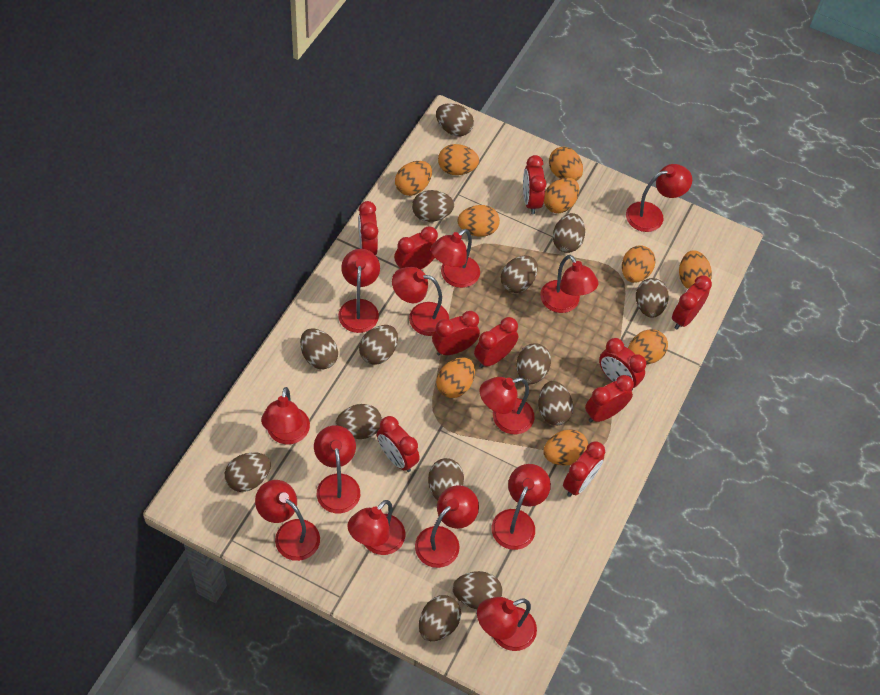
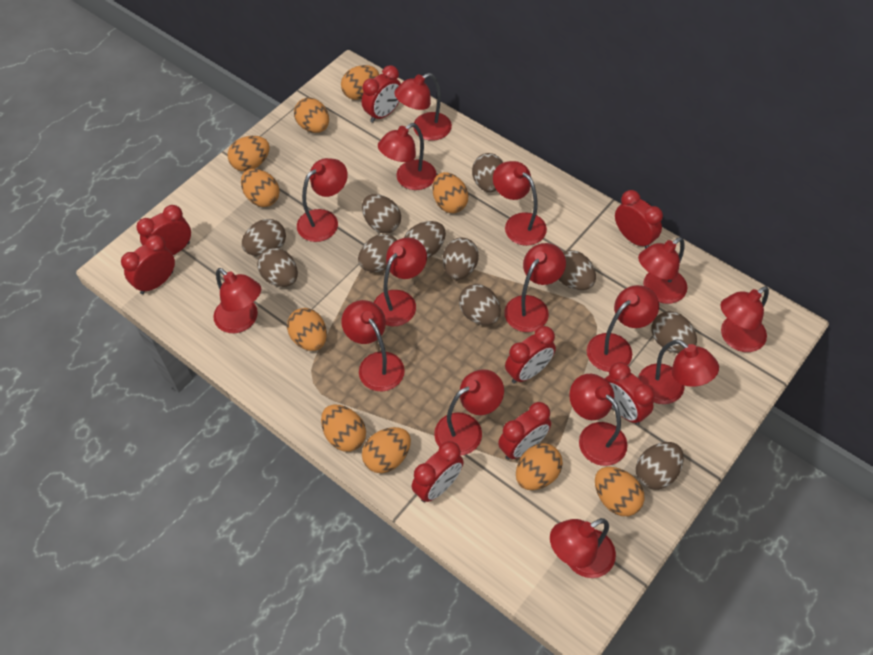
brown egg: [225,452,271,492] [300,328,338,369] [335,404,382,439] [359,325,398,364] [412,190,454,222] [419,595,461,641] [428,458,464,501] [436,103,474,136] [453,571,502,609] [501,256,538,293] [516,343,551,384] [538,381,573,425] [553,213,585,253] [636,278,669,318] = 14 -> [242,219,286,256] [257,248,298,287] [358,234,397,272] [362,194,401,234] [404,221,446,258] [443,238,479,280] [459,284,501,325] [472,153,503,192] [558,250,596,290] [636,442,684,490] [651,311,697,353] = 11
red clock: [359,201,378,255] [377,416,420,472] [394,226,438,270] [432,311,480,355] [474,317,518,368] [523,155,547,214] [563,441,605,497] [585,375,634,422] [599,338,646,390] [672,275,712,329] = 10 -> [121,235,175,294] [136,205,191,255] [362,65,401,123] [412,441,464,502] [498,402,551,460] [505,326,556,383] [605,362,654,425] [615,190,663,248] = 8
red lamp: [255,480,320,561] [261,387,310,444] [314,425,360,513] [338,249,380,333] [347,500,405,555] [392,267,449,336] [415,485,479,568] [431,229,480,288] [477,597,537,651] [479,377,534,434] [492,464,551,550] [540,255,598,313] [626,164,692,232] = 13 -> [214,268,261,333] [297,158,348,242] [341,300,405,391] [374,238,427,326] [378,123,436,190] [394,73,452,141] [434,369,504,456] [493,161,547,246] [504,243,566,332] [550,518,616,578] [569,374,627,466] [587,285,659,372] [638,237,687,304] [638,339,719,404] [720,286,769,352] = 15

